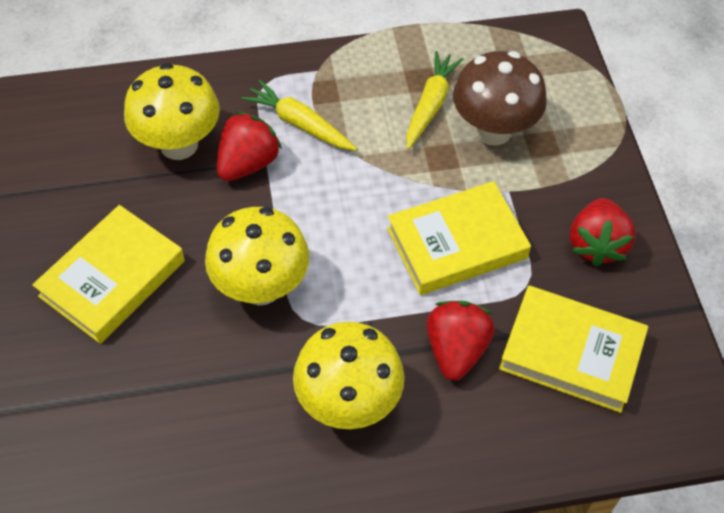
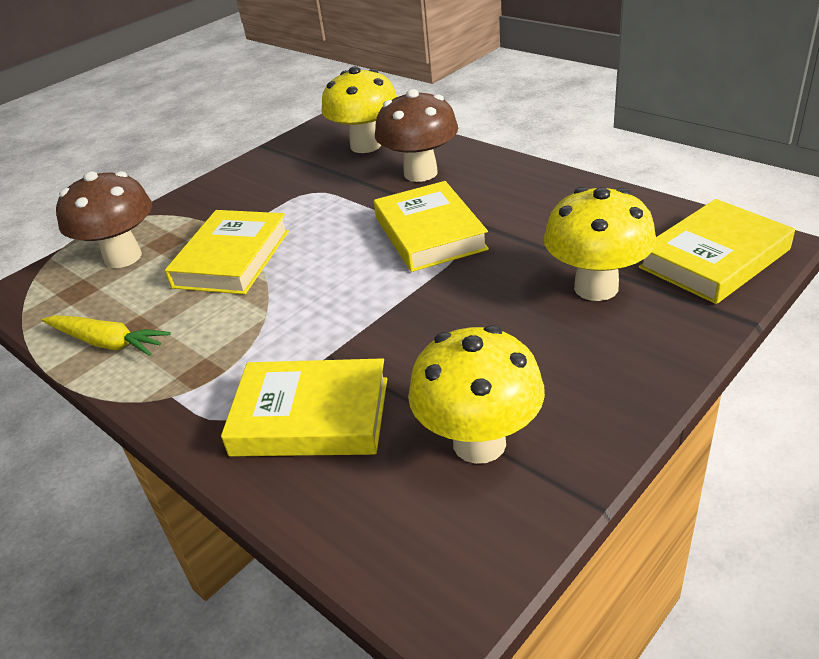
brown mushroom: [453,51,547,146] = 1 -> [56,171,152,268] [375,89,458,182] = 2
red strawberry: [217,112,282,181] [426,301,495,381] [570,198,636,267] = 3 -> none = 0
yellow book: [32,205,185,344] [387,181,531,295] [499,285,648,413] = 3 -> [165,210,289,294] [221,358,387,457] [374,181,489,272] [639,199,795,304] = 4
yellow carrot: [242,80,357,151] [406,51,464,149] = 2 -> [41,315,171,356] = 1

